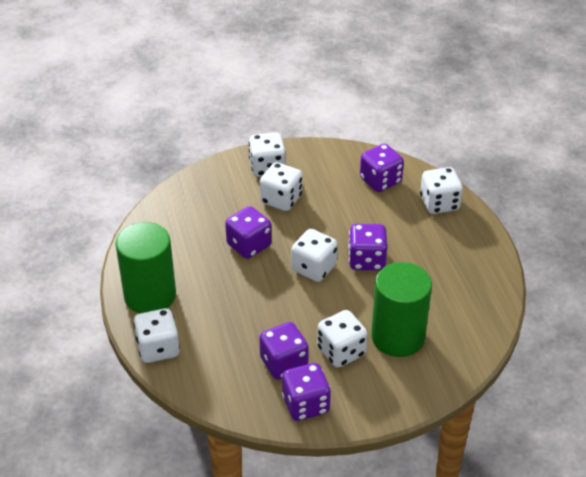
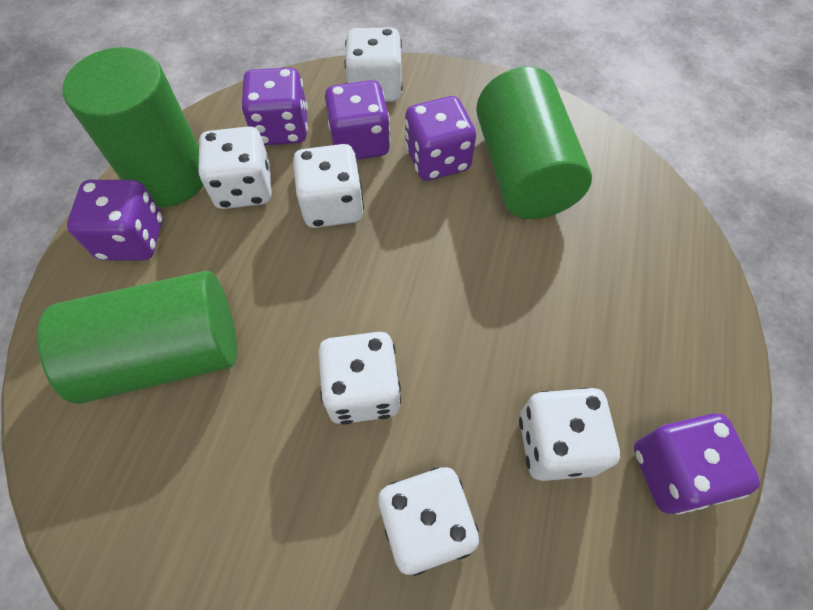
green cylinder: [115,222,176,313] [371,262,432,357] = 2 -> [37,271,237,404] [63,47,203,207] [476,66,592,219] = 3

